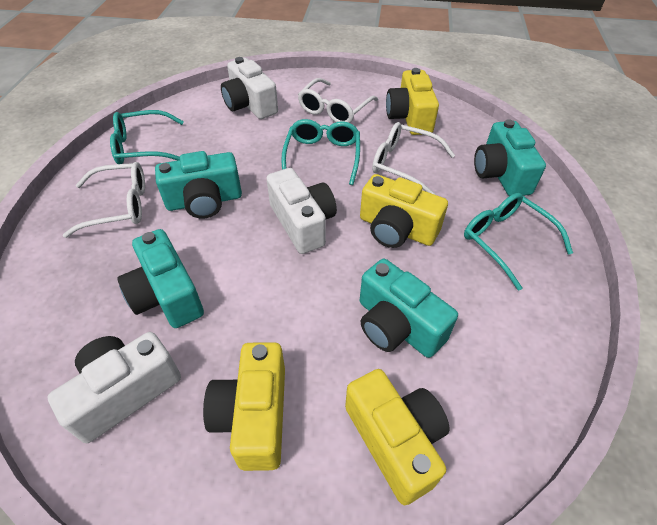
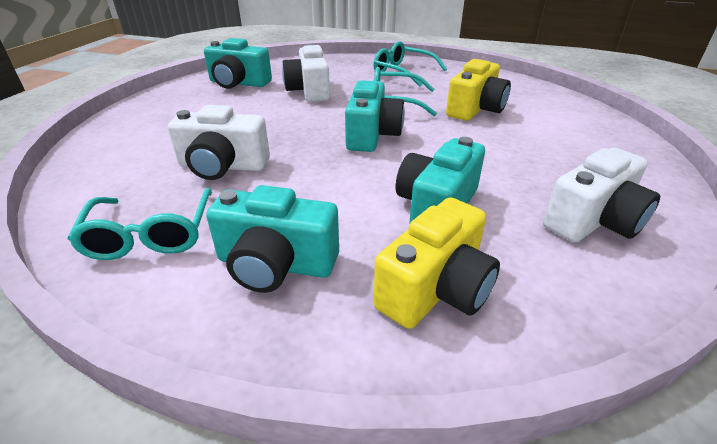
white glasses: [63,162,145,238] [298,78,378,123] [372,122,455,195] = 3 -> none = 0
yellow camera: [203,342,285,471] [345,369,450,505] [360,174,448,248] [386,68,439,135] = 4 -> [374,198,500,329] [446,59,511,121] = 2

